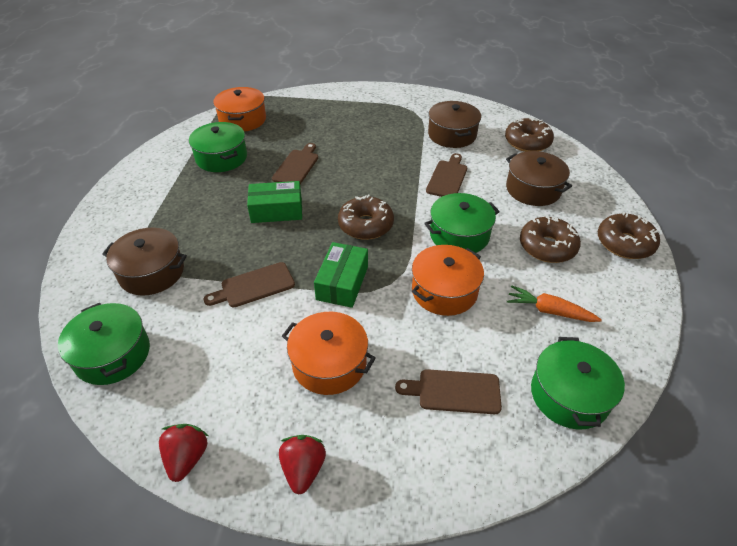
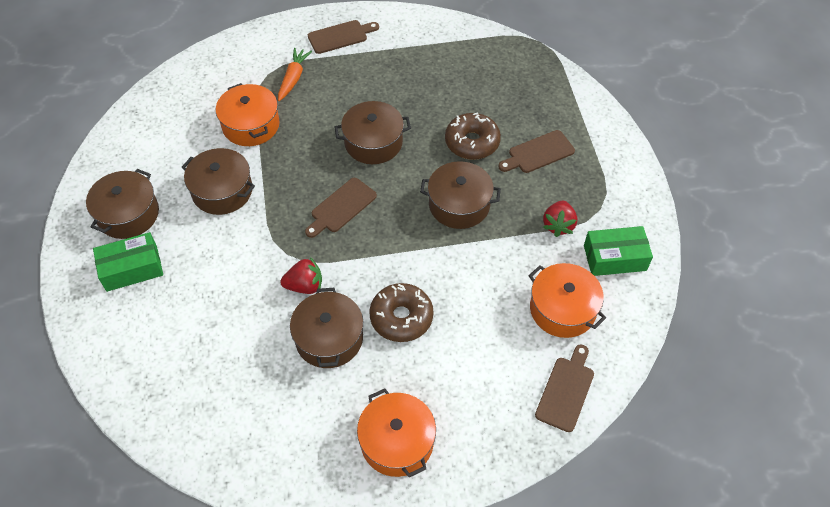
brown donut: [338,194,394,240] [505,117,554,152] [520,216,581,263] [598,212,660,259] = 4 -> [369,283,434,342] [445,112,501,160] = 2
brown pot: [102,228,187,296] [428,101,481,148] [506,151,572,206] = 3 -> [86,169,159,239] [181,148,255,215] [290,288,363,368] [334,101,411,164] [420,161,501,229] = 5
green pot: [58,303,150,385] [189,122,247,172] [424,193,500,253] [531,337,625,430] = 4 -> none = 0

